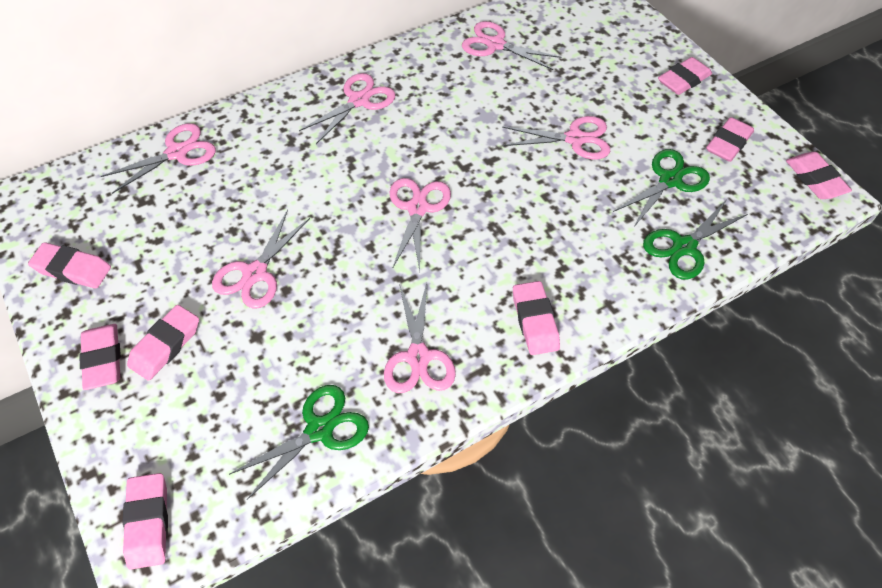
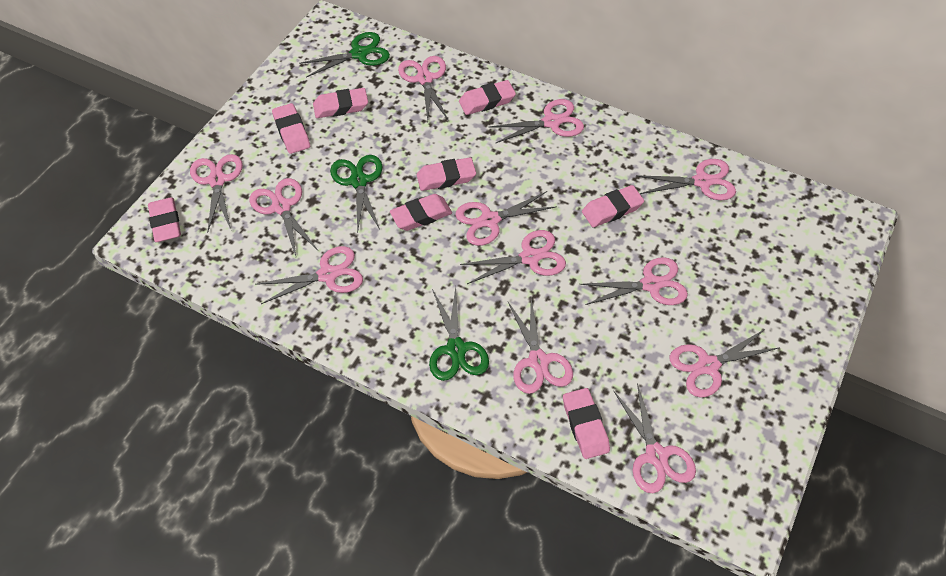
pink scissors: [100,123,216,194] [212,210,310,308] [299,73,396,144] [384,283,456,393] [389,178,451,271] [462,21,562,70] [502,116,610,159] = 7 -> [190,154,243,233] [249,178,318,256] [255,246,363,304] [398,56,448,121] [455,191,557,246] [460,230,566,284] [490,99,584,143] [508,298,573,394] [579,257,688,305] [613,383,696,493] [636,159,736,200] [669,329,779,397] = 12

